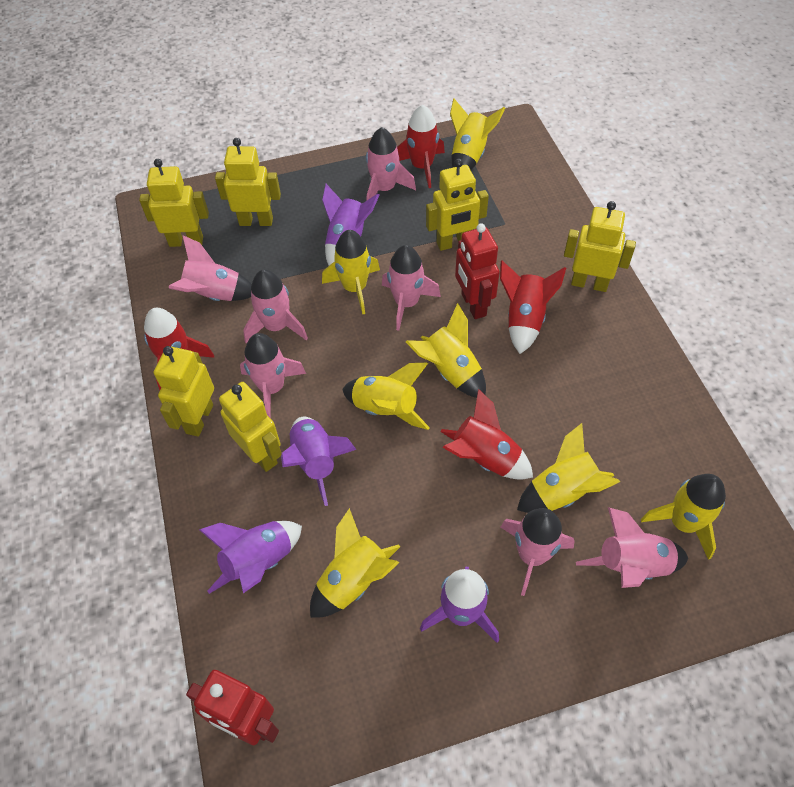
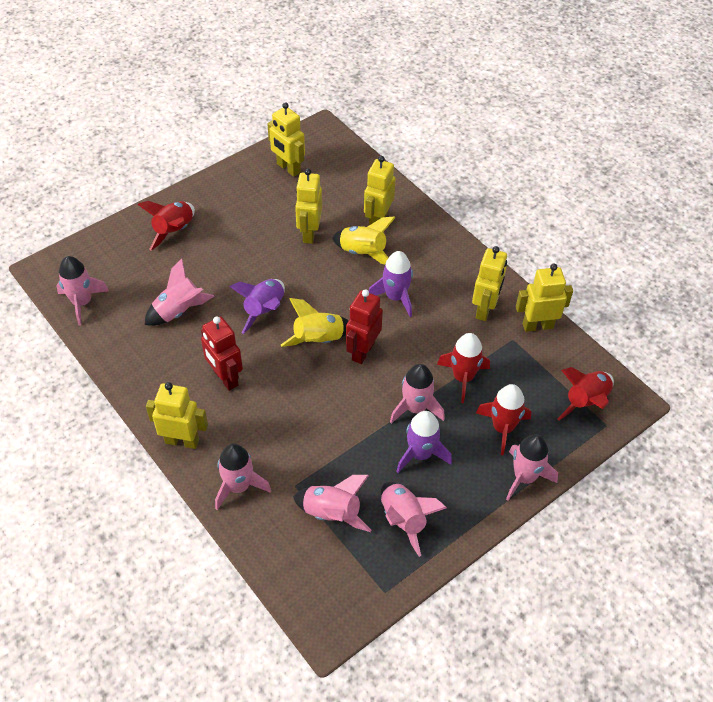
purple rocket: [199,521,302,594] [281,416,357,506] [322,184,379,266] [420,566,499,643] = 4 -> [230,279,285,334] [369,251,413,317] [396,411,452,473] = 3
yellow rocket: [310,508,400,618] [322,230,380,314] [342,363,430,430] [406,303,486,398] [450,99,505,170] [517,423,620,513] [641,474,726,560] = 7 -> [281,298,349,347] [332,216,396,264] = 2

